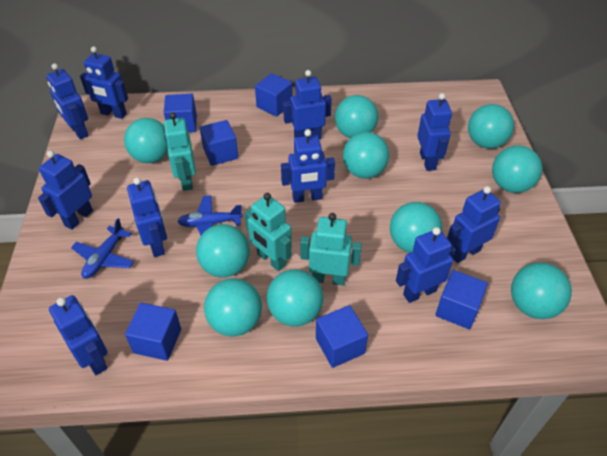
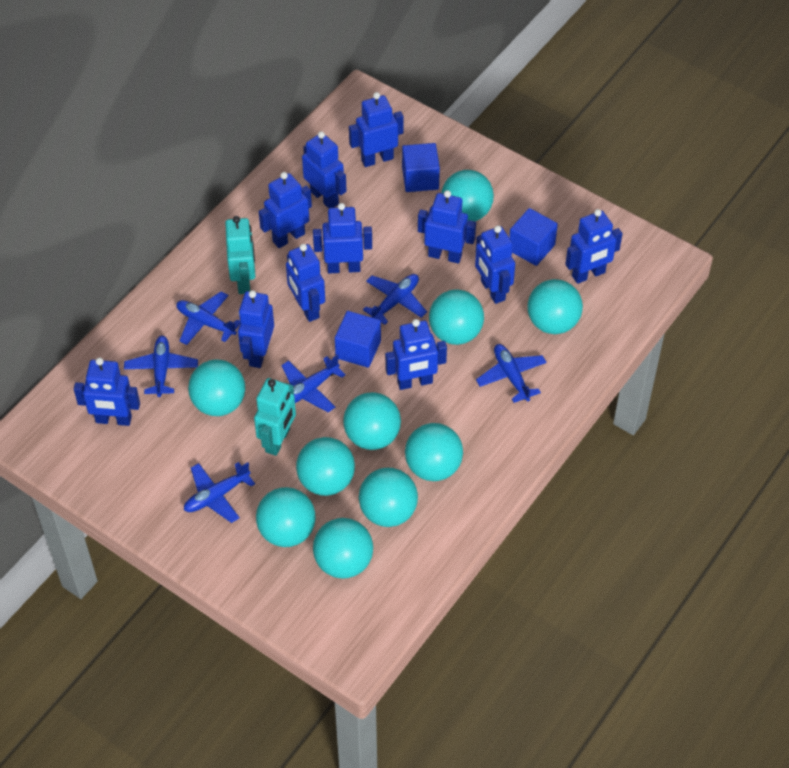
blue cube: [125,303,181,361] [164,94,197,133] [200,120,238,166] [255,73,292,117] [316,305,368,368] [435,270,488,329] = 6 -> [335,311,381,368] [402,143,440,192] [509,208,558,266] = 3
blue plane: [71,218,134,279] [177,195,243,236] = 2 -> [124,336,198,397] [176,291,240,345] [184,462,255,523] [281,354,346,412] [363,274,427,325] [476,344,547,403] = 6
blue robot: [38,150,93,230] [46,63,89,139] [49,295,108,375] [80,46,128,119] [127,177,167,257] [281,129,335,203] [283,70,332,139] [396,227,456,303] [417,93,452,171] [447,186,501,263] = 10 -> [74,357,140,426] [238,290,274,368] [259,172,312,248] [286,244,325,322] [302,131,347,208] [313,203,372,273] [349,92,404,167] [385,319,447,390] [418,190,476,264] [475,225,515,304] [565,209,622,284] = 11
turquoise robot: [164,112,196,191] [245,193,292,271] [300,213,362,286] = 3 -> [225,216,255,294] [254,378,296,456] = 2

